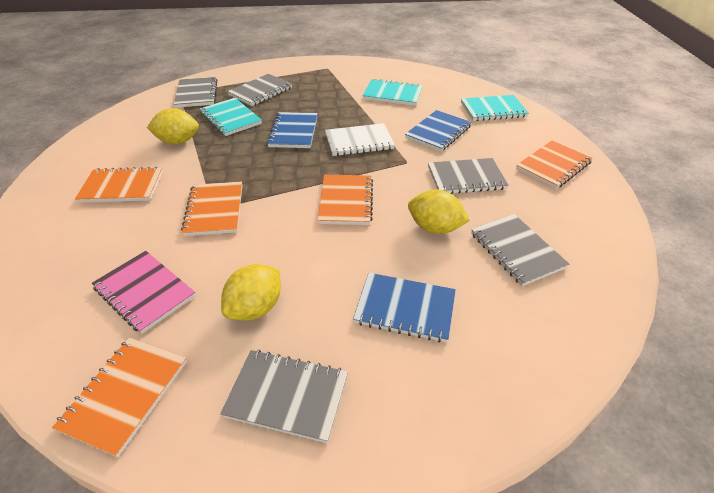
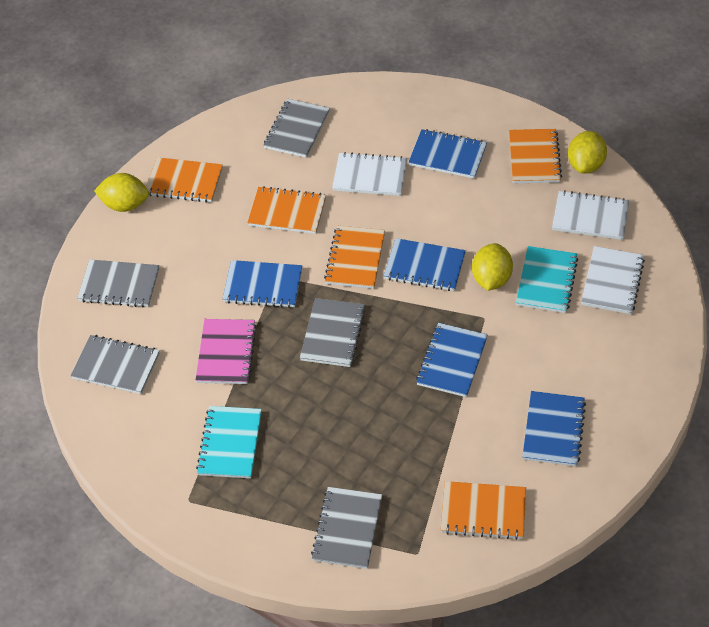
blue notebook: [267,112,318,148] [353,273,456,343] [405,110,472,151] = 3 -> [223,260,302,308] [384,238,466,291] [408,129,487,179] [416,323,488,397] [522,391,586,466] = 5
turquoise notebook: [200,98,262,136] [362,79,423,106] [461,95,529,121] = 3 -> [196,406,262,478] [516,246,578,313] = 2
white notebook: [325,123,395,156] = 1 -> [332,152,407,196] [552,190,630,240] [581,246,645,314] = 3

